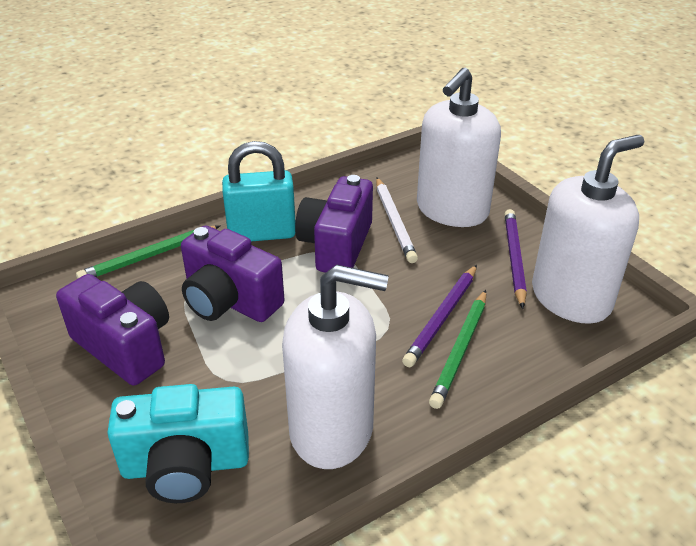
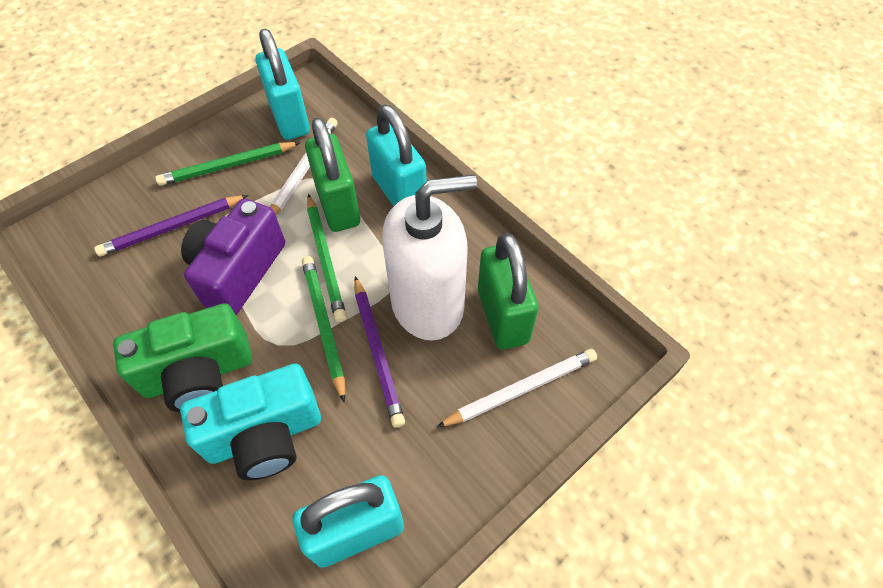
green camera: none = 0 -> [113,303,252,412] = 1
green padlock: none = 0 -> [305,117,360,232] [478,233,539,349] = 2
green pencil: [76,226,220,279] [429,290,486,409] = 2 -> [155,142,301,186] [302,256,345,403] [307,194,347,322] = 3
purple camera: [56,274,169,386] [181,226,284,322] [295,175,373,273] = 3 -> [181,198,285,315] = 1
turquoise padlock: [222,141,295,241] = 1 -> [256,29,310,140] [293,475,404,568] [366,104,427,206] = 3
white pencil: [376,178,418,263] = 1 -> [270,118,338,215] [437,349,597,427] = 2
white soap dispenser: [282,265,389,469] [417,68,501,227] [532,135,644,324] = 3 -> [382,174,477,340] = 1

